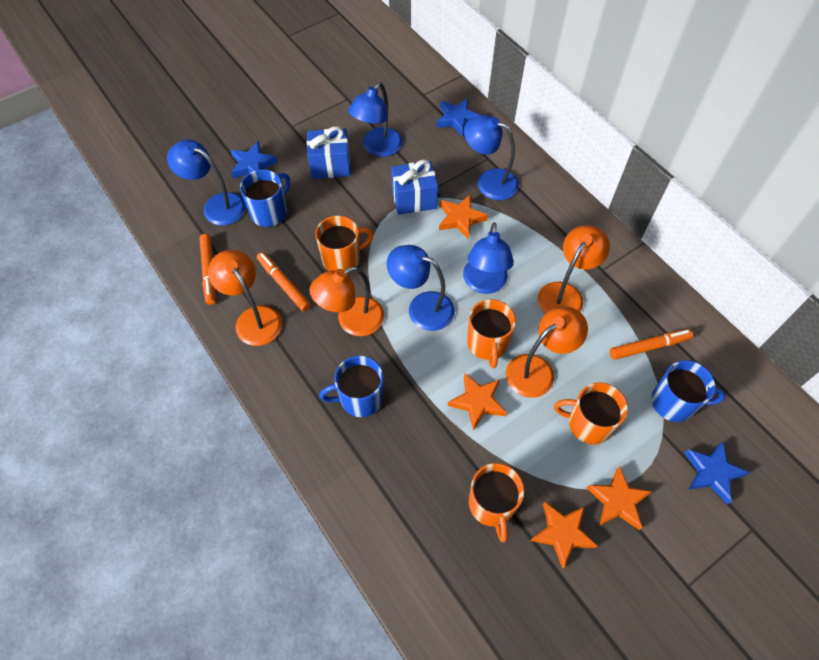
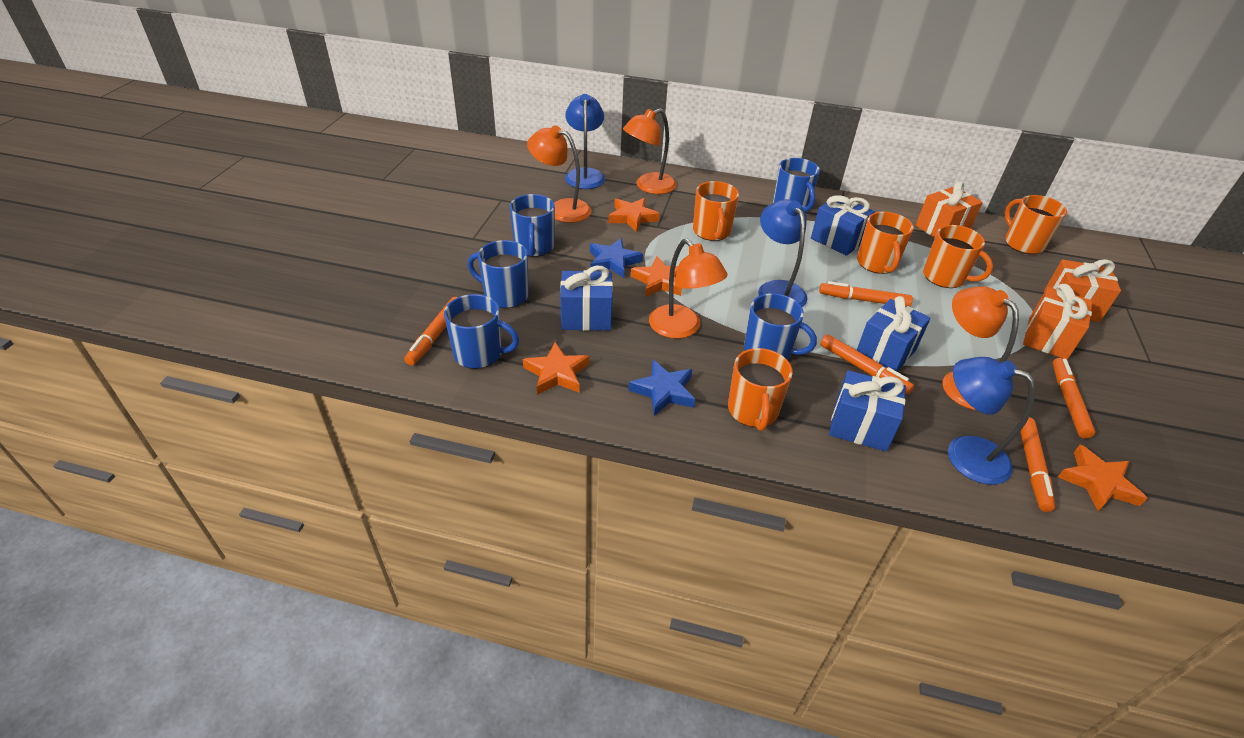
blue gift: [307,126,350,179] [391,159,438,215] = 2 -> [560,266,613,331] [811,195,875,256] [829,370,906,452] [857,296,931,372] = 4
blue lamp: [167,139,246,225] [348,82,403,157] [387,245,455,331] [463,222,514,294] [464,115,519,200] = 5 -> [565,94,605,189] [758,199,808,307] [948,357,1035,485] = 3
blue mug: [240,169,290,227] [319,356,384,417] [651,360,726,422] = 3 -> [444,294,519,369] [467,240,529,308] [510,194,555,257] [744,293,817,360] [773,158,820,211] = 5
blue star: [231,141,278,178] [436,98,481,136] [684,441,750,504] = 3 -> [590,238,643,278] [628,360,695,416] = 2
orange gift: none = 0 -> [916,181,983,238] [1023,284,1092,360] [1044,259,1121,322] = 3
orange marker: [200,234,216,305] [257,252,311,312] [610,329,693,360] = 3 -> [404,297,458,366] [819,281,913,307] [820,334,914,395] [1020,417,1055,512] [1052,358,1095,438] = 5
orange mug: [315,216,374,271] [467,299,516,368] [469,463,524,542] [554,382,628,445] = 4 -> [693,181,739,241] [728,348,793,431] [857,212,914,274] [923,225,993,288] [1005,195,1067,254] = 5

